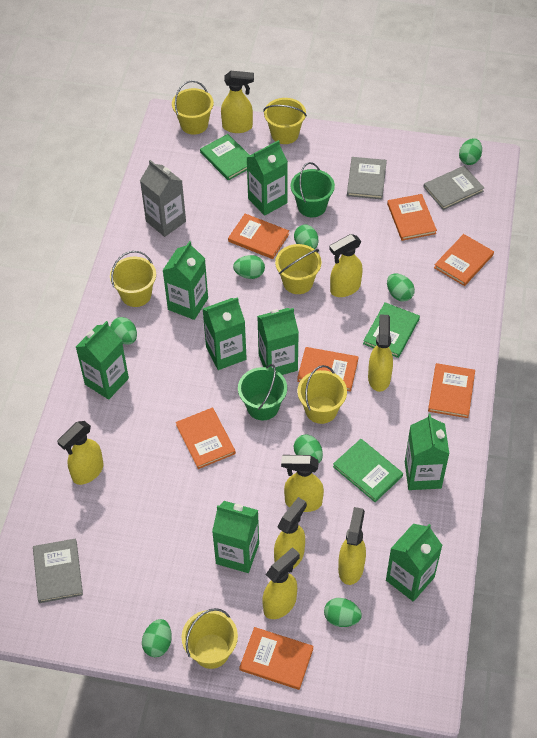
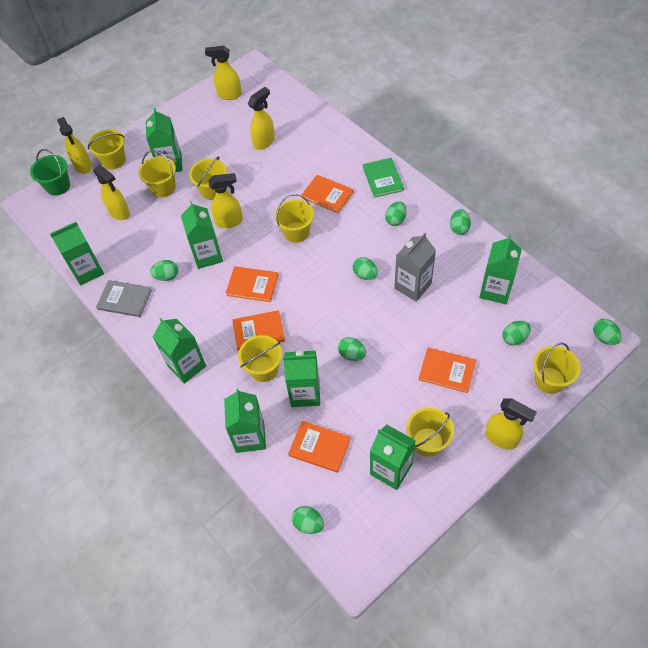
green book: [200,134,250,181] [333,439,403,502] [363,302,420,358] = 3 -> [363,158,404,198] = 1
green bucket: [238,364,287,420] [291,162,335,217] = 2 -> [30,149,70,196] = 1
grey book: [33,539,83,603] [347,157,387,199] [424,166,484,210] = 3 -> [96,280,152,317] = 1
orange book: [176,408,236,469] [228,214,289,259] [239,627,314,690] [297,347,358,392] [387,194,437,241] [428,363,475,418] [434,234,494,286] = 7 -> [226,266,278,302] [233,310,285,351] [288,421,350,473] [302,175,353,213] [418,348,476,393] = 5
yellow bucket: [110,251,156,307] [172,80,214,135] [182,608,238,669] [263,98,307,144] [275,244,321,294] [297,365,347,424] = 6 -> [88,129,126,169] [138,150,176,197] [189,156,227,200] [238,335,282,382] [275,194,314,243] [406,407,454,457] [533,342,581,394] = 7
yellow spray bottle: [57,421,103,485] [221,71,254,133] [262,547,300,619] [274,497,307,569] [281,455,324,512] [329,234,363,297] [338,507,366,585] [368,314,393,392] = 8 -> [57,117,92,174] [93,165,130,220] [205,46,242,100] [208,173,243,228] [248,87,275,150] [485,398,537,449] = 6

